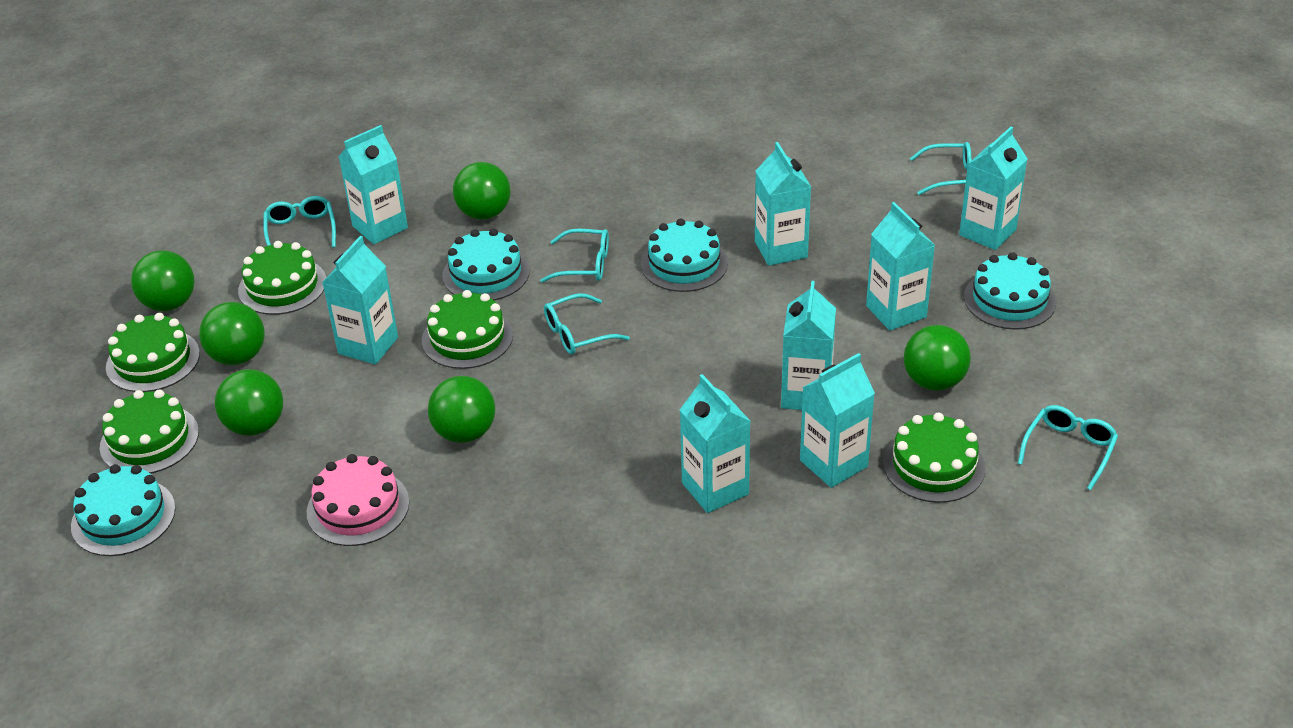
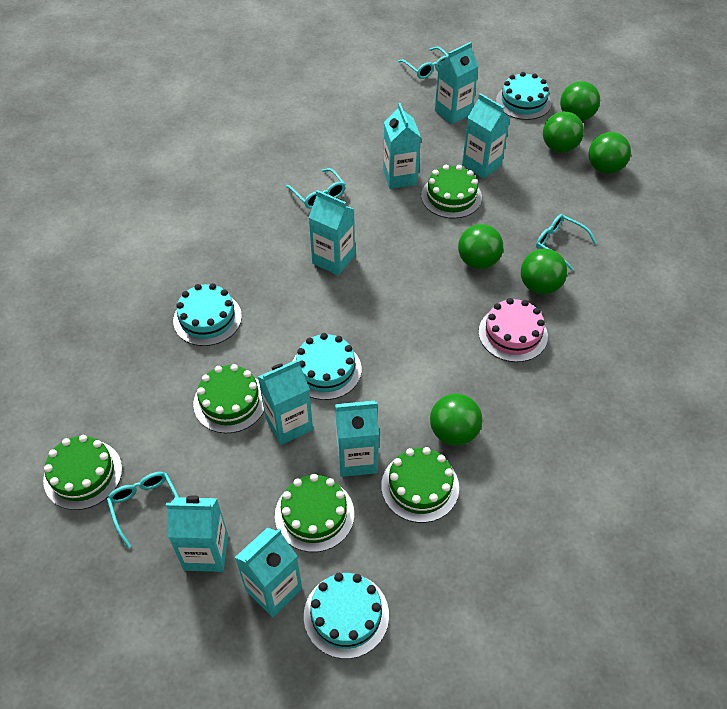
turquoise glasses: [263,196,336,247] [540,229,609,283] [544,293,630,354] [910,142,972,195] [1018,405,1118,490] = 5 -> [107,472,179,548] [286,168,346,209] [398,47,448,79] [536,214,597,271] = 4

